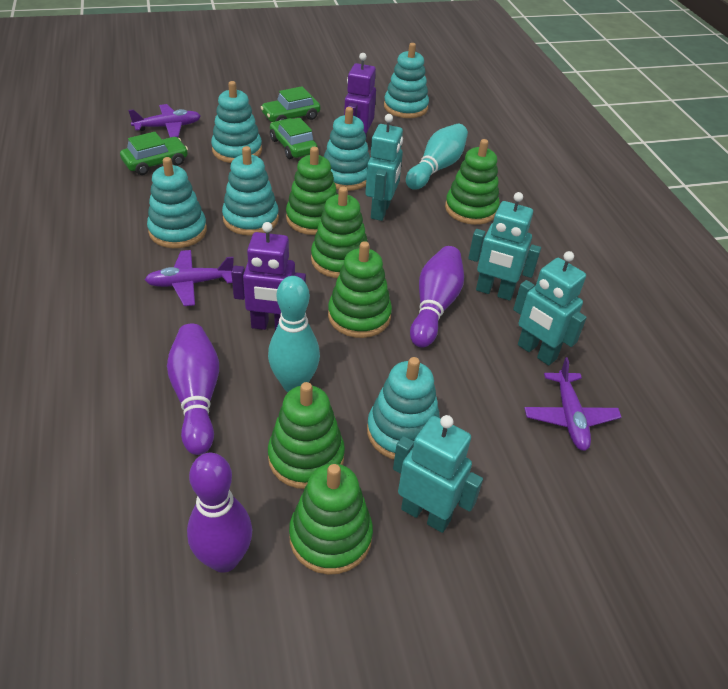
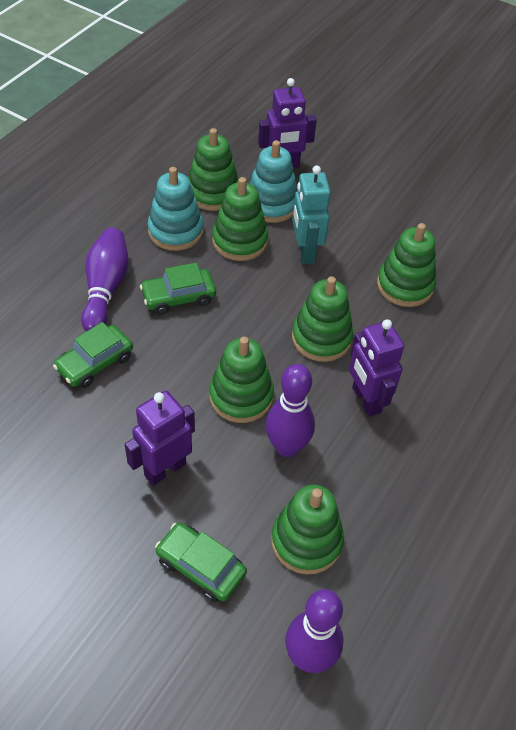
purple plane: [128,104,201,137] [145,250,234,306] [524,357,621,451] = 3 -> none = 0
purple robot: [231,222,306,330] [344,53,376,139] = 2 -> [125,391,195,486] [258,78,317,168] [349,319,404,417] = 3
turquoise bowling pin: [268,276,320,392] [406,124,468,190] = 2 -> none = 0
turquoise robot: [365,114,403,221] [393,415,483,533] [468,192,541,301] [513,251,587,366] = 4 -> [292,166,330,264] = 1
turquoise stacking toy: [147,157,207,248] [211,81,262,163] [222,146,279,236] [324,107,370,191] [367,357,440,460] [384,43,429,118] = 6 -> [147,167,204,251] [249,140,298,223] = 2

